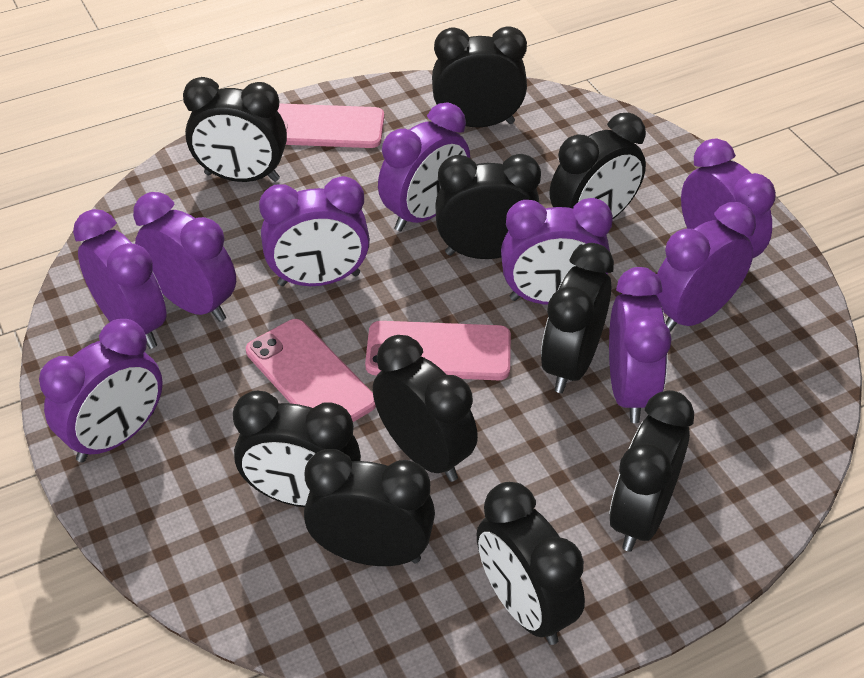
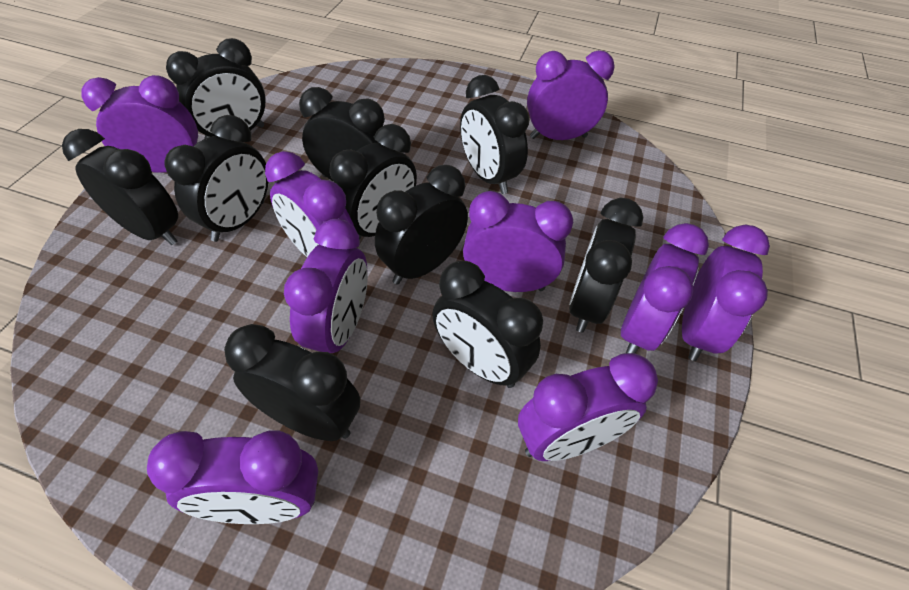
pink phone: [246,319,376,422] [278,103,384,148] [365,321,511,380] = 3 -> none = 0

